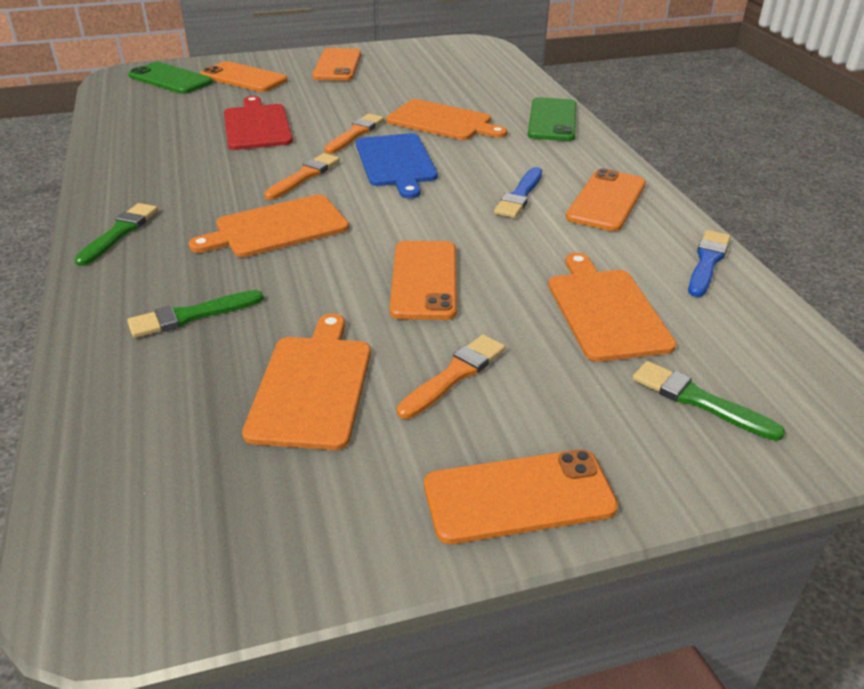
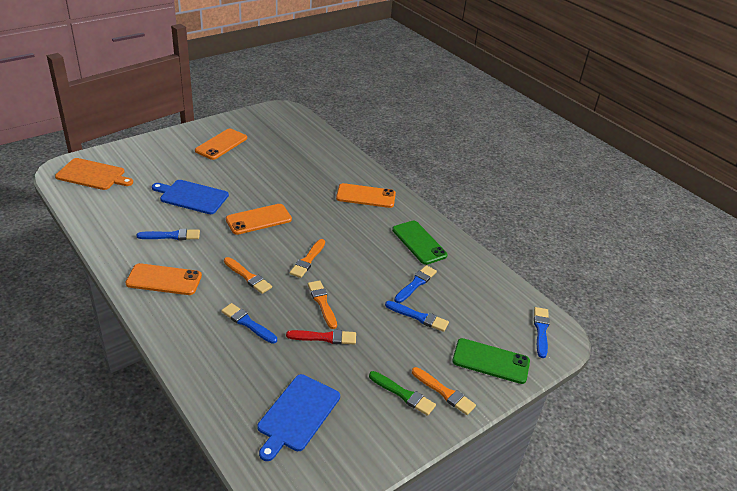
blue brush: [494,167,542,218] [688,230,731,297] = 2 -> [136,229,200,240] [221,303,277,344] [385,301,449,332] [394,265,437,303] [534,307,550,358] = 5
blue cutting board: [356,133,438,198] = 1 -> [152,180,229,214] [257,374,340,461] = 2
green brush: [74,203,158,266] [127,290,264,338] [632,361,785,441] = 3 -> [369,371,436,416] = 1
orange brush: [264,153,340,200] [324,114,384,154] [397,334,505,419] = 3 -> [224,257,272,294] [290,239,325,278] [308,280,337,329] [412,367,476,415] = 4
orange cutting board: [189,195,349,257] [242,314,371,450] [386,99,507,140] [548,253,676,362] = 4 -> [55,158,133,190] = 1
orange phone: [200,61,288,92] [312,48,361,81] [390,241,457,320] [424,449,618,544] [566,168,646,231] = 5 -> [125,263,202,295] [195,129,247,160] [226,204,292,235] [336,183,396,208] = 4
red brush: none = 0 -> [286,330,356,345] = 1
red cutting board: [224,96,293,150] = 1 -> none = 0

